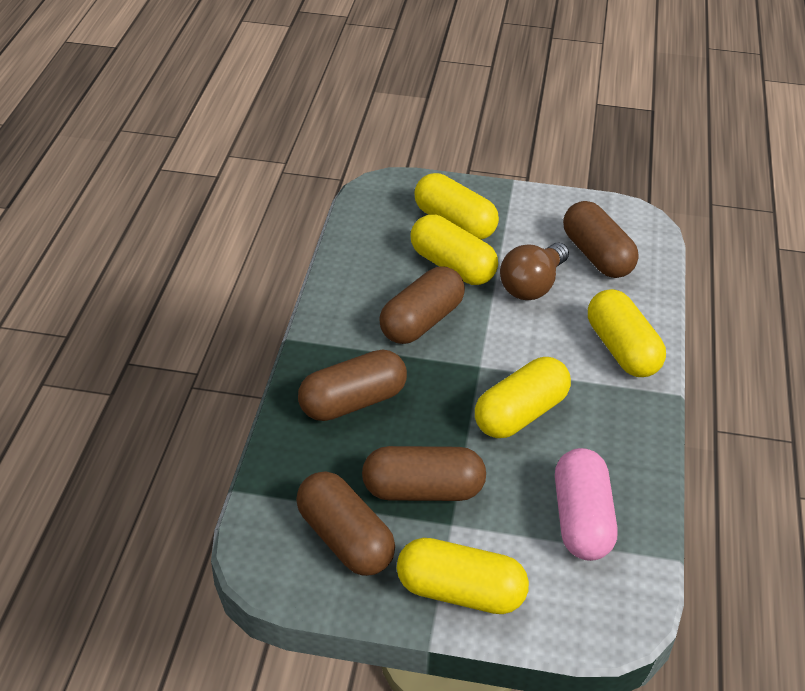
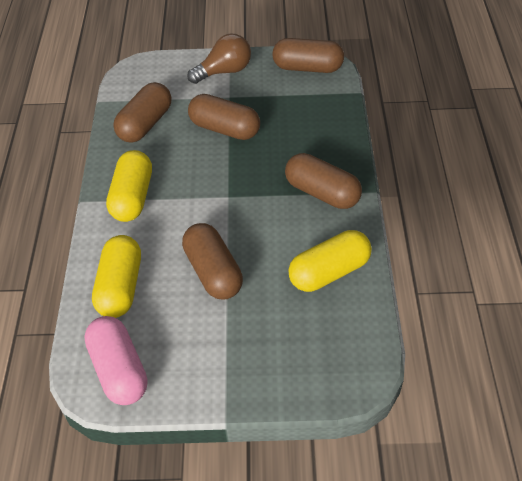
yellow capsule: [397,538,529,614] [410,215,498,285] [414,173,499,240] [475,357,571,438] [588,289,666,377] = 5 -> [92,235,141,318] [106,150,152,222] [288,230,372,292] = 3

